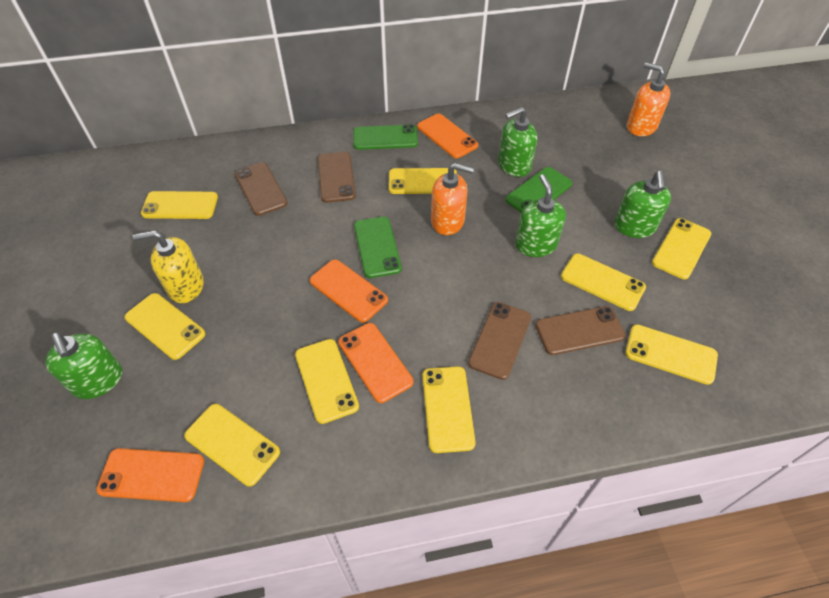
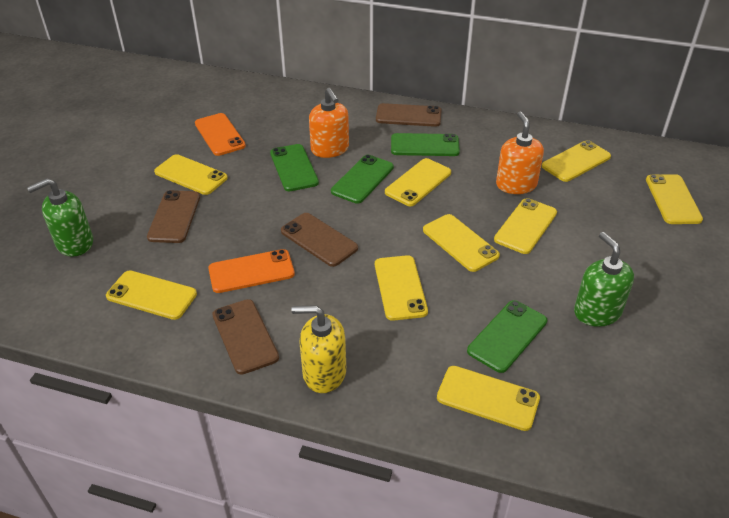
green phone: [353,124,418,150] [354,217,402,278] [505,167,572,212] = 3 -> [270,144,319,191] [331,155,394,204] [391,133,460,156] [467,300,547,373] = 4
green soap dispenser: [45,332,122,399] [498,107,537,177] [515,174,566,257] [614,171,671,238] = 4 -> [27,178,93,257] [574,232,634,327] = 2
orange phone: [96,448,204,502] [310,259,388,322] [338,323,413,403] [417,114,478,158] = 4 -> [195,113,246,156] [208,249,295,293] = 2

